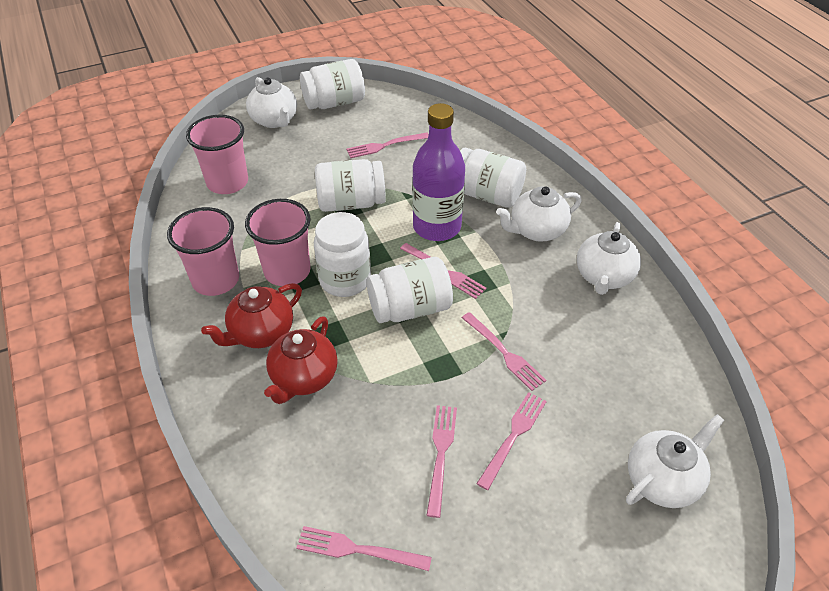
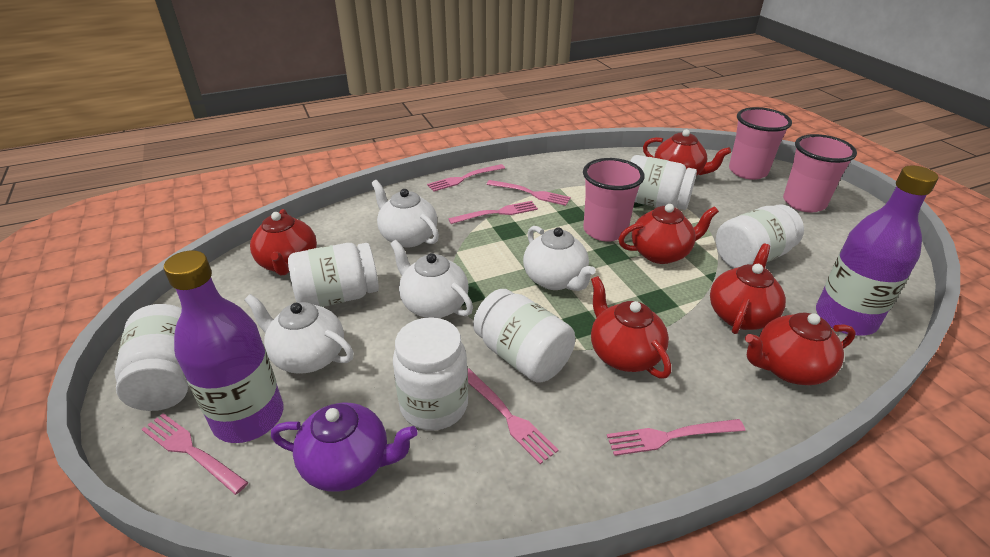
purple bottle: [412,103,465,241] = 1 -> [164,250,283,443] [816,165,938,336] = 2
purple teapot: none = 0 -> [271,403,418,492] = 1
red teapot: [201,283,302,348] [264,316,338,404] = 2 -> [250,209,317,276] [591,276,671,379] [618,204,719,264] [643,129,731,176] [710,244,786,334] [745,313,856,385] = 6
white jar: [300,59,365,109] [314,212,371,297] [315,159,386,212] [367,257,453,323] [460,148,526,208] = 5 -> [114,304,189,411] [288,243,379,307] [393,317,468,431] [473,289,575,383] [630,155,697,210] [716,204,804,269] = 6

